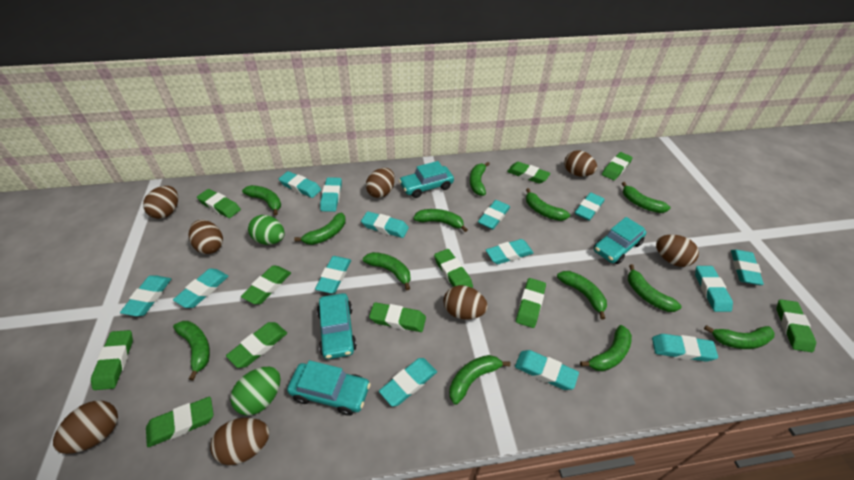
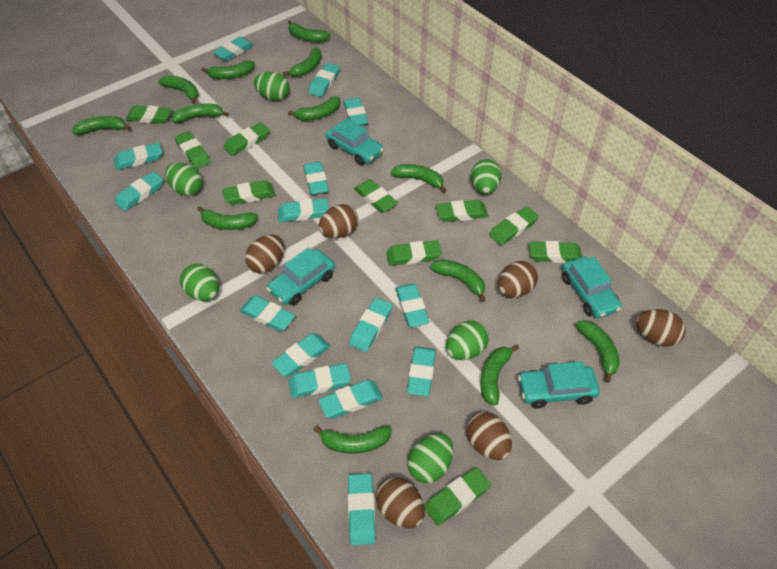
brown egg: [53,401,118,454] [143,186,178,219] [189,220,223,254] [210,418,270,465] [366,168,395,198] [444,285,488,320] [564,150,597,176] [656,235,699,267] = 8 -> [245,235,284,273] [319,204,358,238] [376,477,425,528] [466,412,512,460] [498,261,538,298] [636,309,686,347] = 6
green egg: [230,367,281,416] [248,215,285,245] = 2 -> [165,163,203,196] [180,264,219,301] [254,72,290,101] [407,433,454,483] [446,321,489,360] [471,159,502,194] = 6
green eraser: [91,330,133,390] [146,397,214,447] [197,189,241,218] [226,322,287,368] [241,265,291,304] [369,302,426,332] [434,249,473,288] [507,162,550,184] [516,278,546,328] [602,152,633,180] [777,299,816,352] = 11 -> [126,105,172,124] [174,131,211,169] [222,180,275,205] [223,122,270,156] [354,179,398,213] [386,240,442,266] [424,467,491,526] [436,200,488,222] [489,206,539,245] [529,241,582,263] = 10
turquoise eraser: [120,275,171,316] [173,269,229,308] [279,171,321,198] [315,256,351,294] [320,177,342,212] [361,211,409,238] [379,358,437,407] [478,200,510,229] [486,239,533,264] [515,350,579,390] [575,192,604,221] [652,334,718,362] [695,266,733,312] [731,250,764,285] = 14 -> [114,142,162,170] [115,172,163,211] [213,36,254,61] [240,295,295,331] [271,333,330,376] [278,198,329,222] [289,363,351,398] [303,161,329,195] [308,63,340,97] [318,380,383,418] [343,98,368,126] [348,473,376,545] [349,298,393,352] [395,284,429,327] [407,346,436,396] = 15

